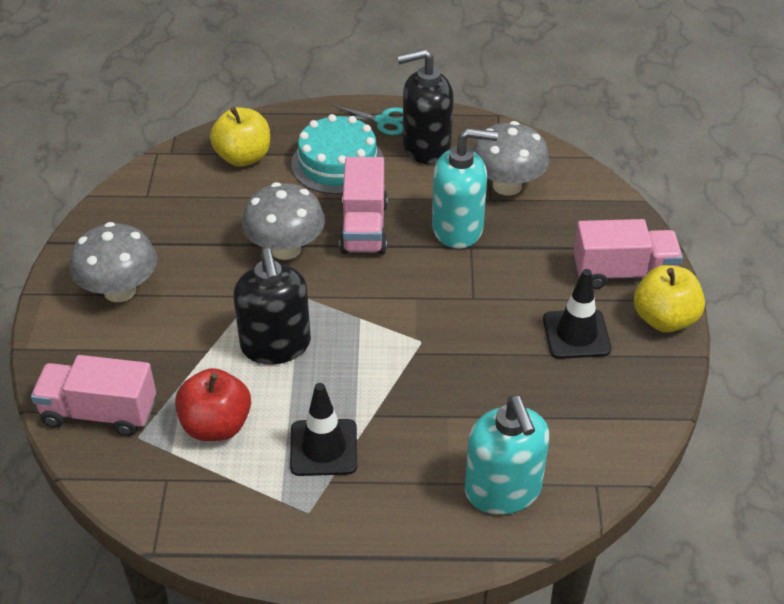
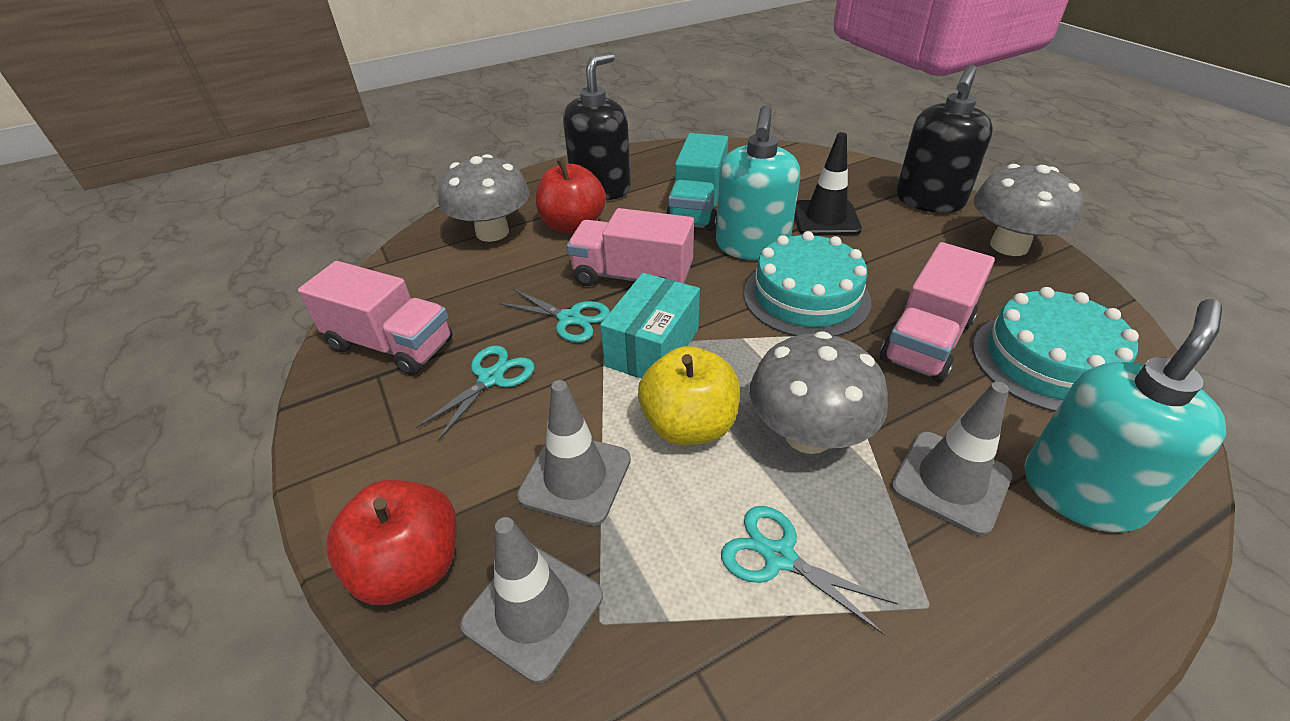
black traffic cone: [290,383,357,476] [543,269,611,359] = 2 -> [794,132,862,236] = 1
grey traffic cone: none = 0 -> [460,517,603,683] [517,380,631,526] [891,382,1012,536] = 3
red apple: [175,368,251,441] = 1 -> [326,480,457,605] [536,158,606,234] = 2
turquoise box: none = 0 -> [600,273,700,378] = 1
turquoise cake: [291,114,385,194] = 1 -> [744,231,871,336] [973,287,1139,412] = 2
turquoise scissors: [327,105,403,135] = 1 -> [416,345,534,441] [499,289,610,343] [721,506,898,635] = 3
turquoise truck: none = 0 -> [666,133,728,231] = 1
yellow apple: [210,107,270,167] [634,265,705,332] = 2 -> [638,346,740,445] = 1

